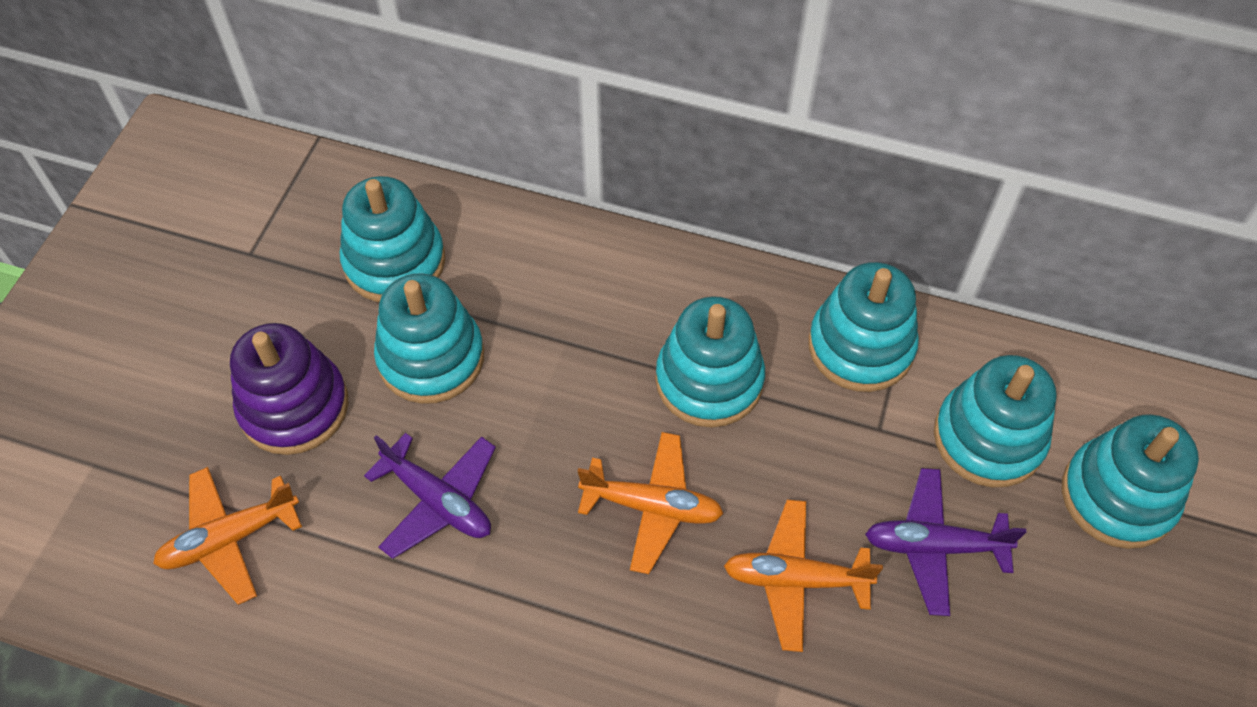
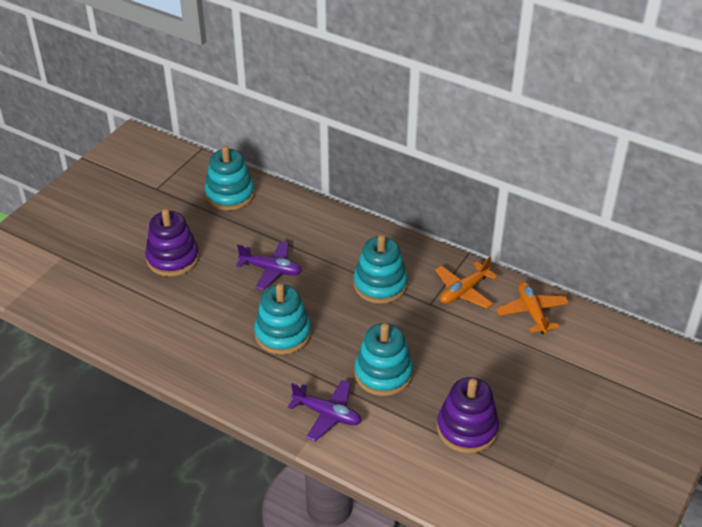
orange plane: [153,467,302,605] [578,432,724,574] [724,500,883,652] = 3 -> [435,257,498,309] [497,281,569,334] = 2
purple stacking toy: [230,323,348,455] = 1 -> [145,209,199,277] [437,377,499,454] = 2
turquoise stacking toy: [340,176,445,302] [374,273,484,404] [656,296,765,428] [808,262,919,392] [934,355,1057,487] [1062,414,1199,549] = 6 -> [205,146,255,211] [254,283,311,355] [354,235,408,304] [354,323,413,396] = 4

